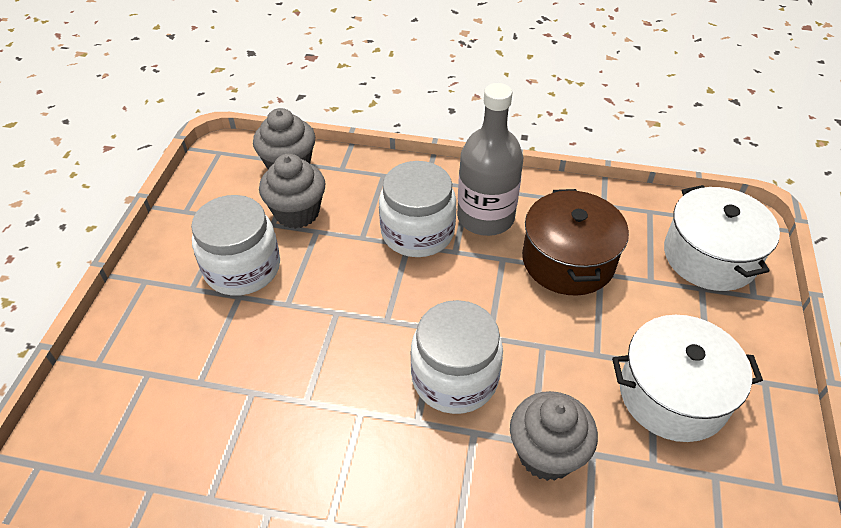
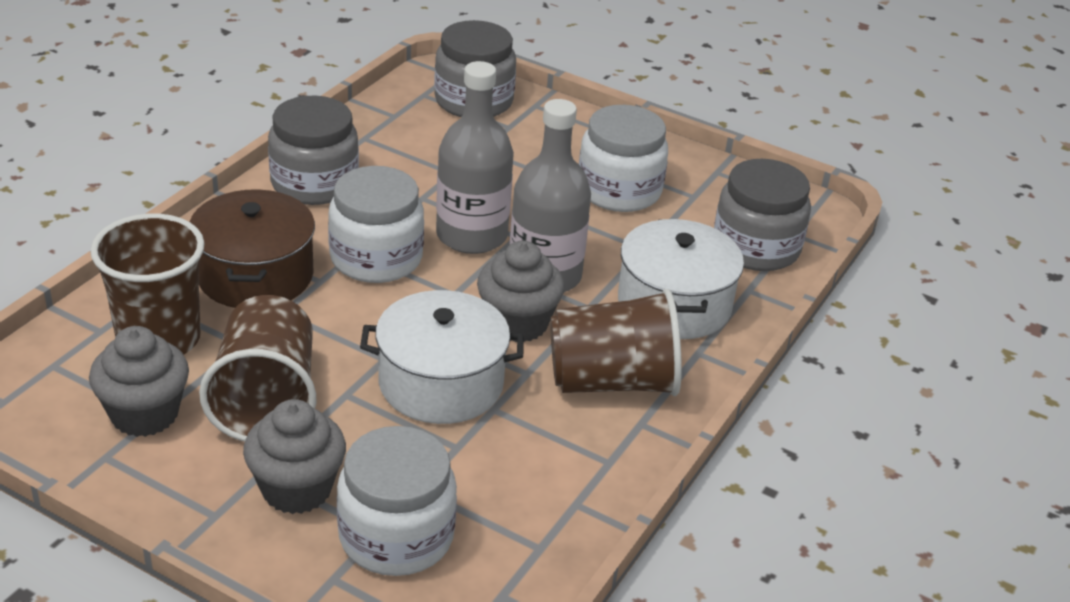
brown cup: none = 0 -> [90,214,205,355] [199,295,316,442] [550,289,682,396] = 3
grey bottle: [457,83,523,236] = 1 -> [436,61,514,254] [510,99,591,292] = 2
grey jar: none = 0 -> [268,96,359,205] [434,20,516,117] [714,159,811,271] = 3

